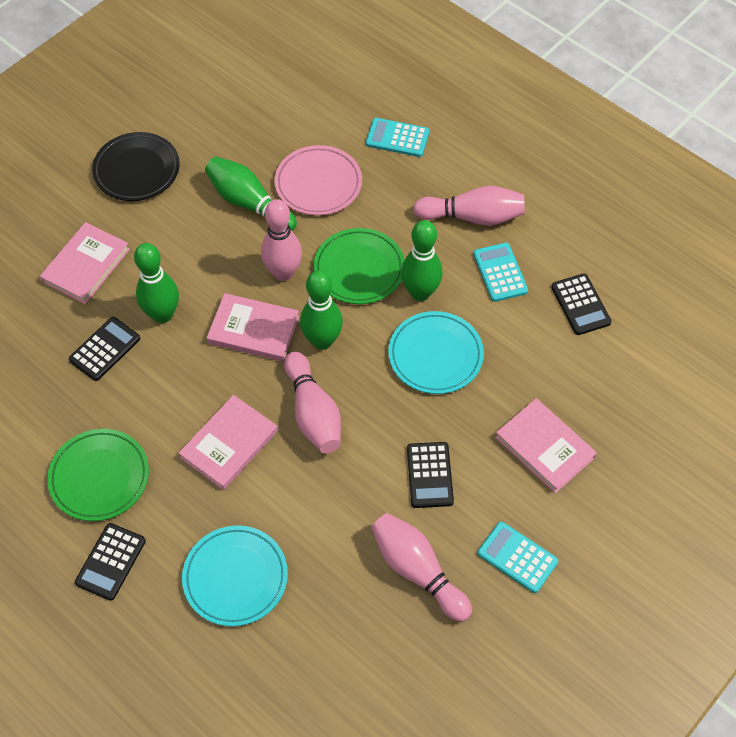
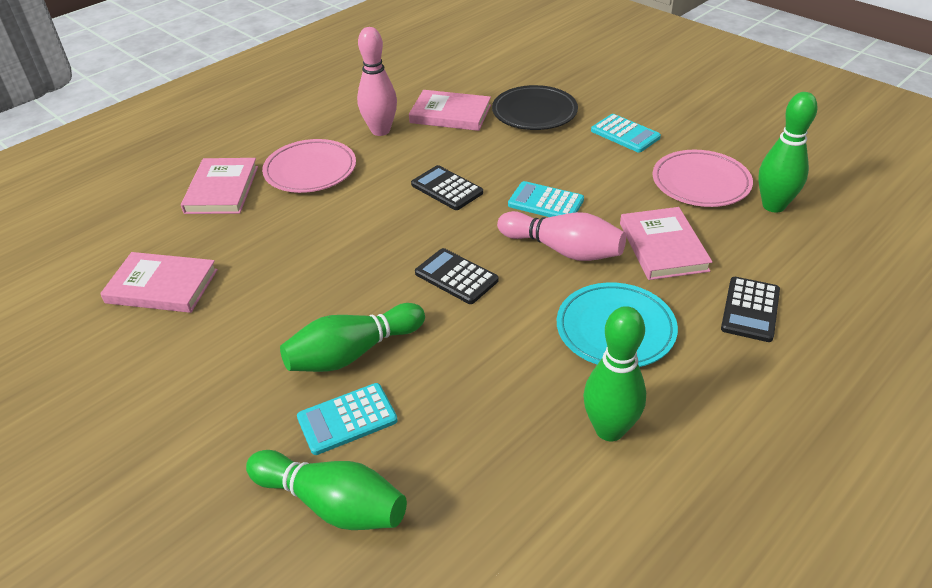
black calculator: [69,317,140,381] [75,523,146,601] [407,442,454,508] [551,273,611,335] = 4 -> [411,165,483,210] [415,248,499,304] [721,277,780,342] = 3
green plate: [47,429,149,521] [314,228,404,304] = 2 -> none = 0
pink bowling pin: [261,199,302,281] [284,352,341,453] [371,513,472,622] [413,186,525,226] = 4 -> [357,27,397,136] [497,211,626,261] = 2
pink plate: [274,145,362,215] = 1 -> [262,139,356,193] [653,150,753,207] = 2
turquoise plate: [182,525,288,626] [388,311,484,394] = 2 -> [557,282,678,367] = 1

